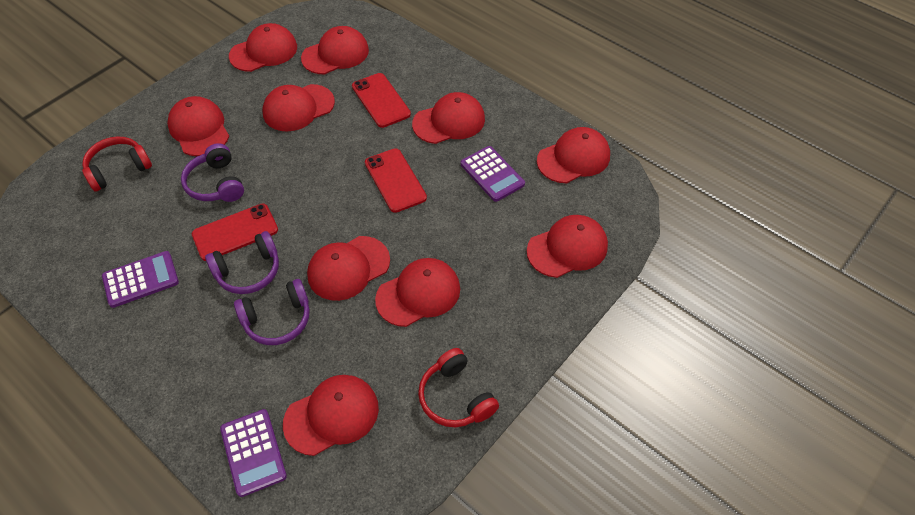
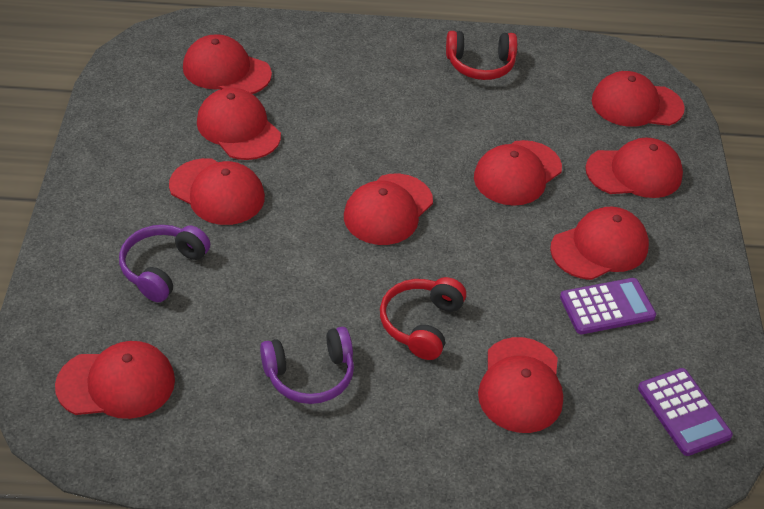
purple calculator: [102,251,179,308] [220,409,287,497] [461,146,525,202] = 3 -> [560,278,656,334] [638,368,733,456] = 2
purple headphones: [181,143,244,202] [205,231,279,294] [234,279,310,345] = 3 -> [119,225,210,302] [260,327,354,404] = 2
red phone: [192,204,278,261] [352,73,411,128] [365,148,427,213] = 3 -> none = 0

